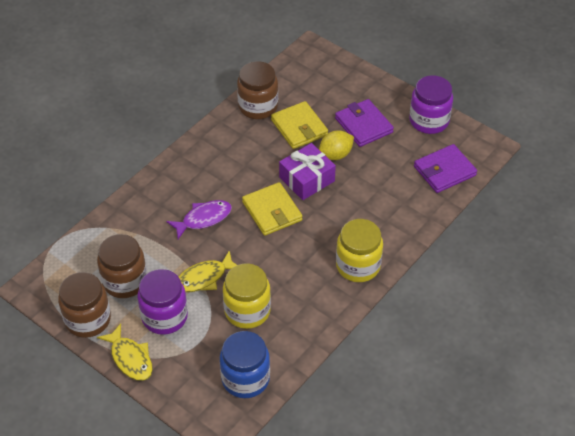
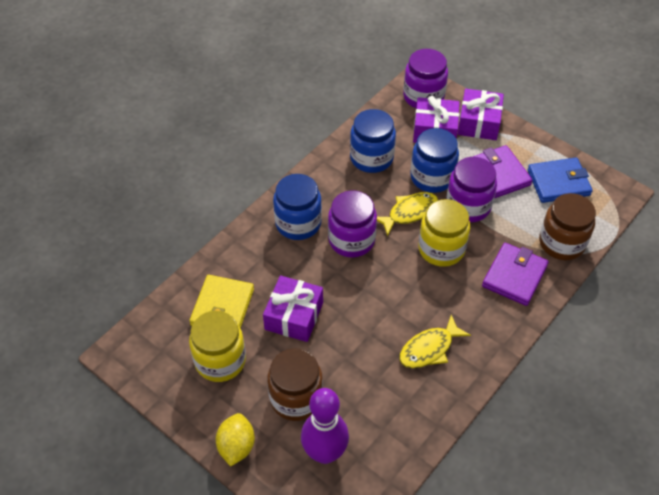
blue jar: [220,331,270,398] = 1 -> [273,174,322,240] [350,109,396,173] [410,128,459,193] = 3
blue wallet: none = 0 -> [528,158,593,203] = 1
brown jar: [58,272,111,338] [97,234,147,298] [237,61,278,119] = 3 -> [267,348,323,421] [539,193,596,260] = 2
purple bowling pin: none = 0 -> [301,388,349,464] = 1
purple fish: [166,200,232,239] = 1 -> none = 0
purple gift: [279,143,336,200] = 1 -> [263,276,323,342] [413,96,460,143] [458,89,504,140] = 3
purple jar: [138,269,188,335] [409,75,453,134] = 2 -> [328,190,377,258] [403,49,448,108] [446,157,497,222] = 3
yellow wallet: [242,182,302,236] [271,101,328,149] = 2 -> [189,275,254,328] = 1

